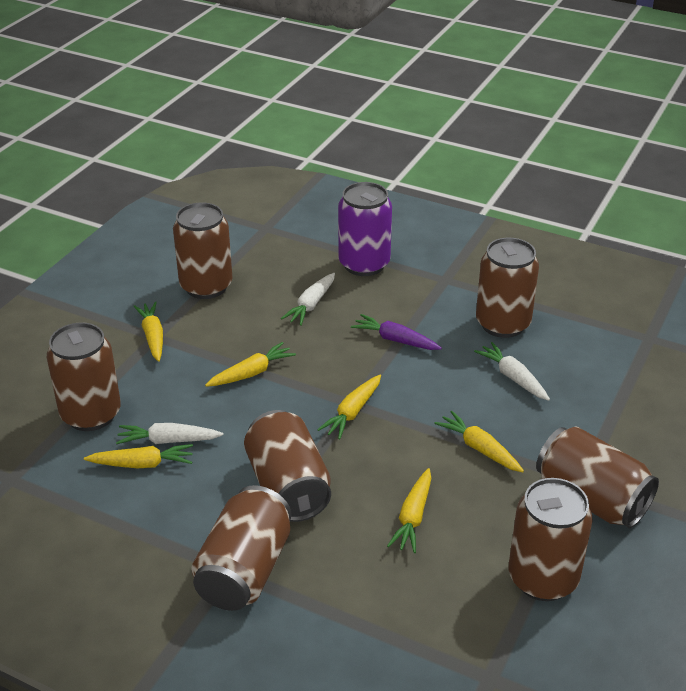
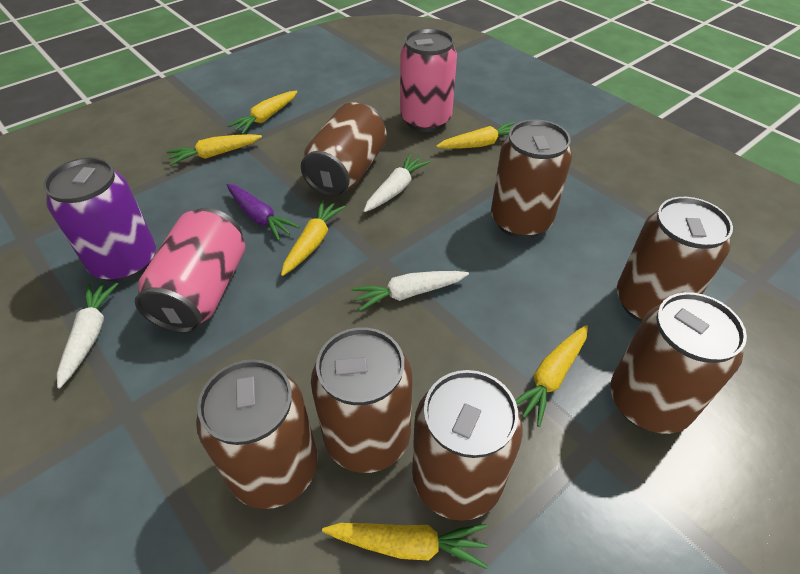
pink can: none = 0 -> [135,208,245,333] [400,28,457,132] = 2

